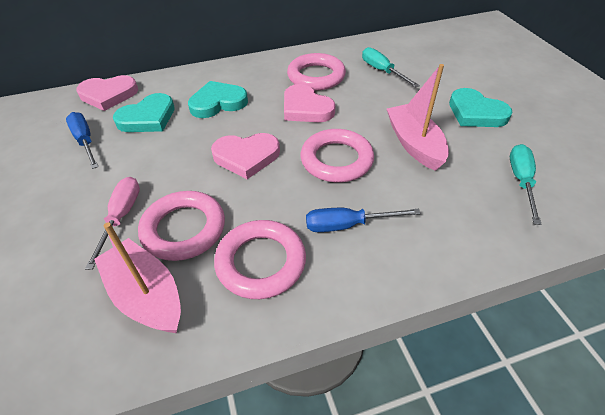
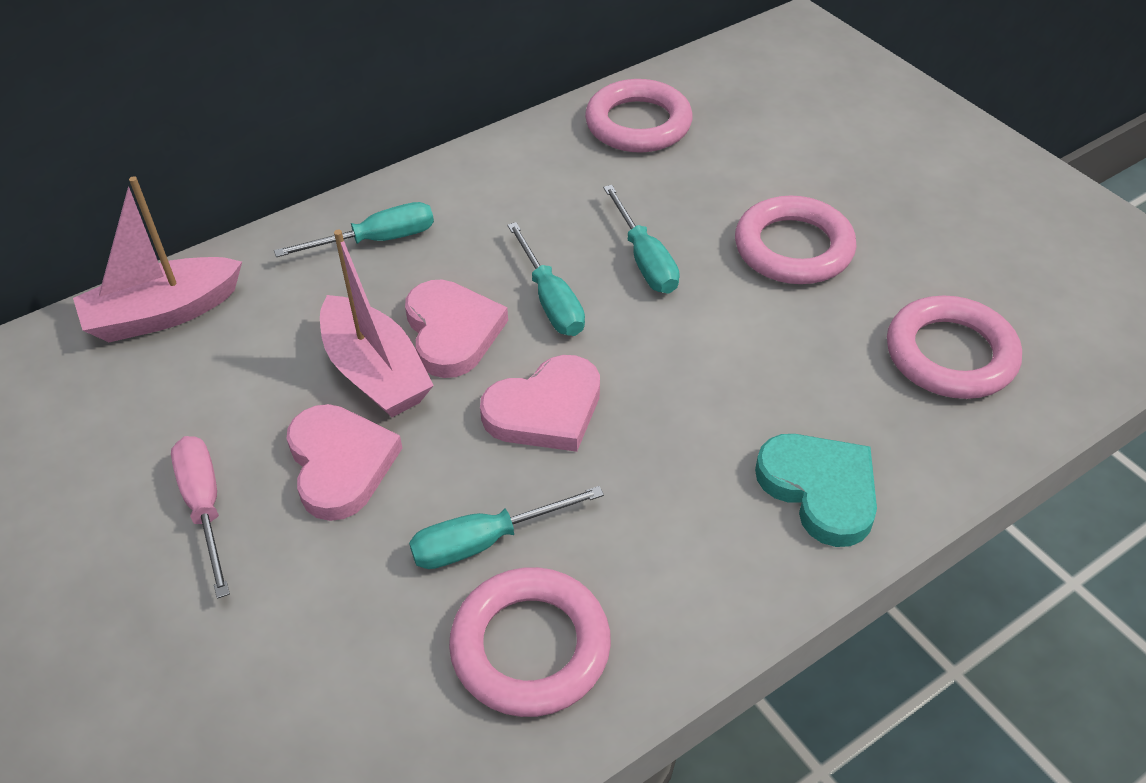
blue screwdriver: [66,112,98,169] [306,208,421,232] = 2 -> none = 0
turquoise heart: [113,93,175,132] [188,81,248,118] [449,88,513,127] = 3 -> [755,434,877,547] = 1
turquoise screwdriver: [362,47,420,87] [510,144,542,225] = 2 -> [274,202,434,257] [409,486,604,569] [507,222,585,336] [603,185,680,293] = 4

